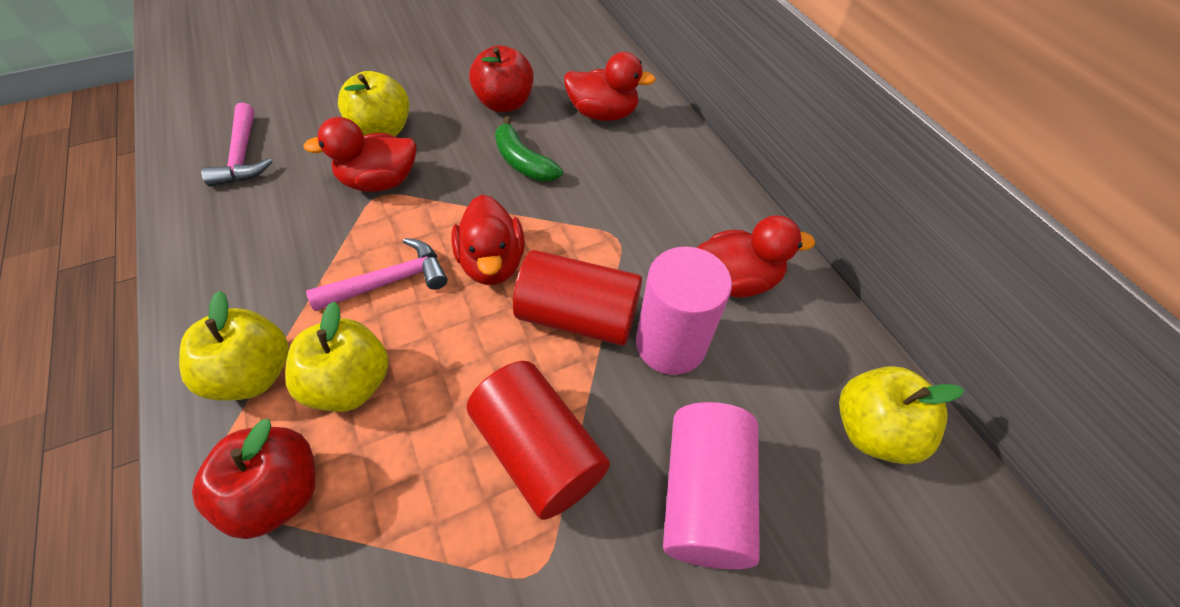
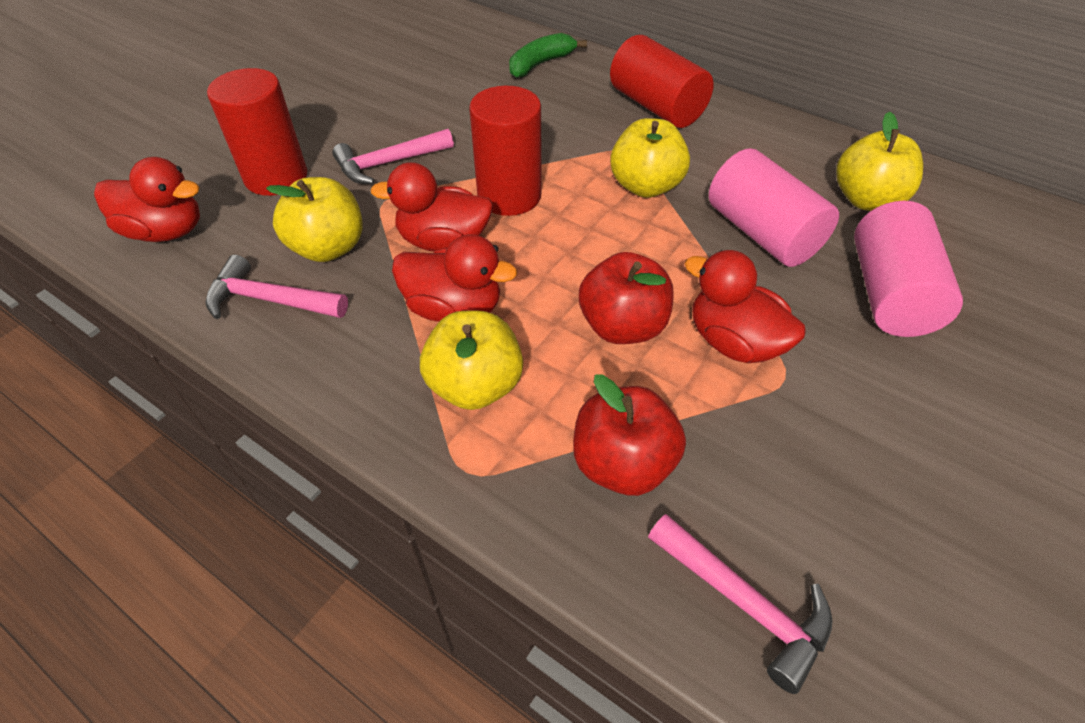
pink hammer: [201,103,272,187] [306,238,448,311] = 2 -> [205,255,348,319] [332,129,454,184] [648,514,833,694] = 3
red cylinder: [467,361,610,520] [513,250,642,346] = 2 -> [207,68,307,196] [469,86,541,216] [610,35,714,128] = 3

